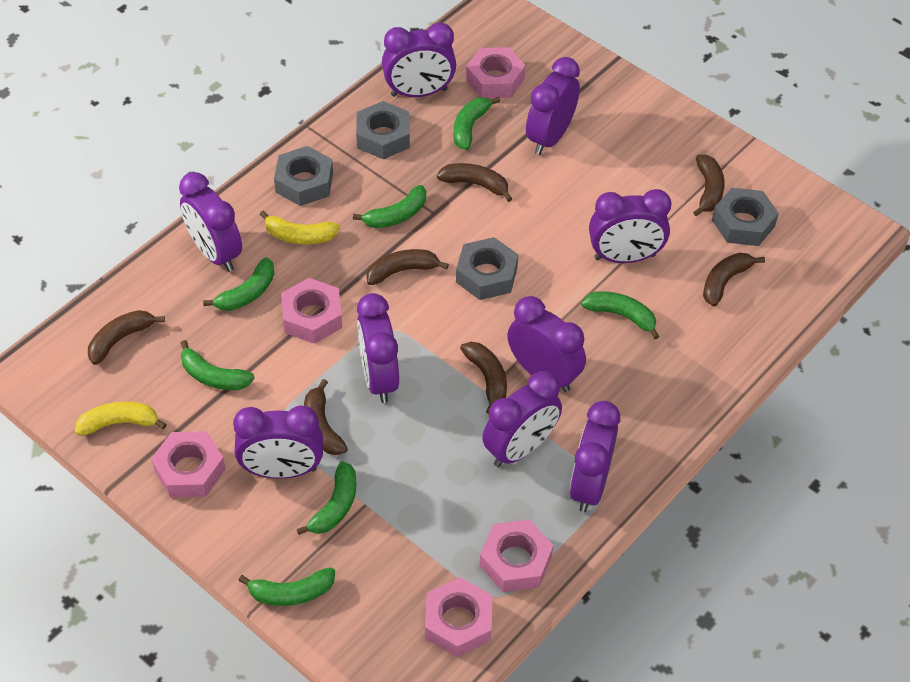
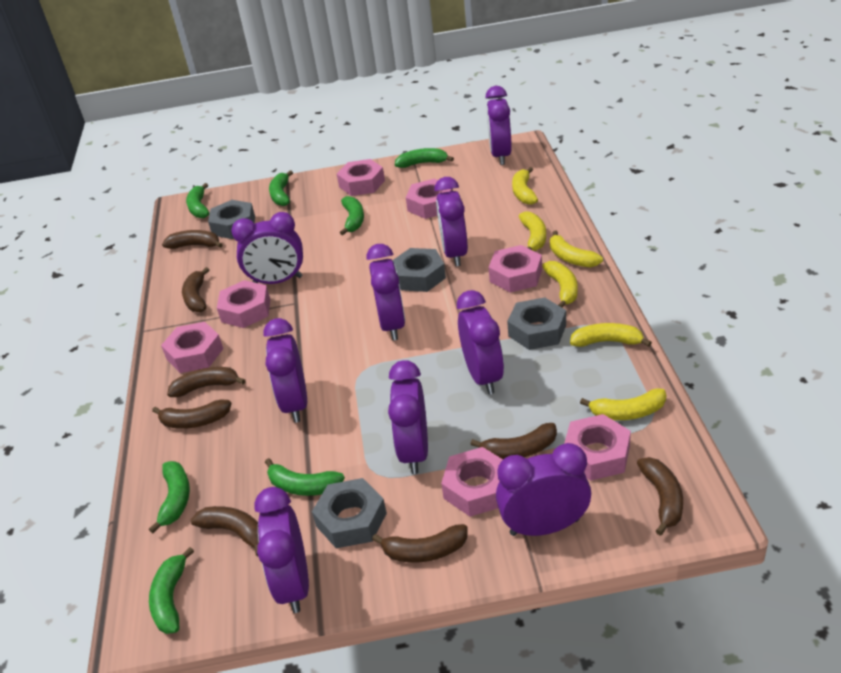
brown banana: [88,310,165,365] [304,379,348,455] [366,249,449,285] [437,163,513,202] [460,342,507,414] [693,154,725,216] [703,253,765,306] = 7 -> [152,400,231,429] [162,230,223,249] [167,367,246,397] [182,267,209,312] [191,506,259,556] [372,524,468,562] [470,423,557,459] [637,457,683,536] = 8
pink nut: [151,432,226,498] [281,278,342,344] [425,577,492,657] [466,47,525,98] [479,520,553,592] = 5 -> [161,322,223,373] [217,280,270,328] [337,159,385,196] [406,178,453,219] [441,447,503,517] [489,245,542,293] [564,414,631,481] = 7
yellow banana: [75,401,167,436] [260,211,340,244] = 2 -> [512,167,538,205] [519,211,546,251] [542,261,578,308] [550,231,603,268] [570,323,652,347] [580,388,667,420] = 6

